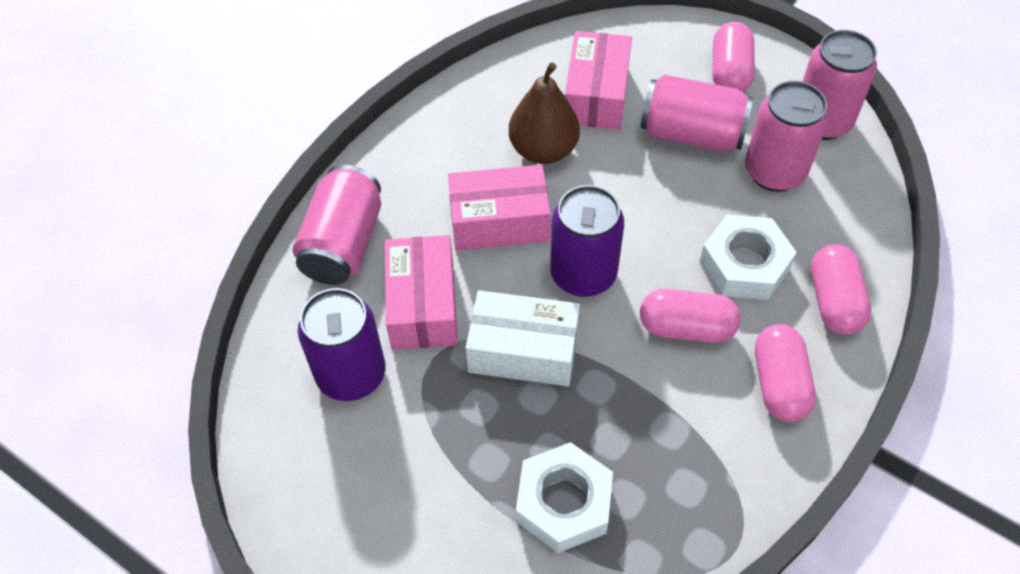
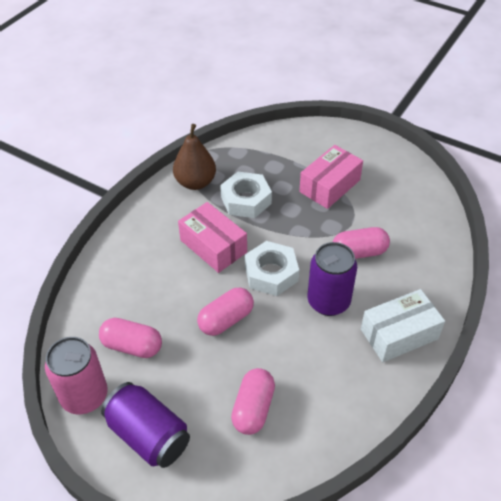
pink box: [385,235,458,350] [448,165,551,251] [565,31,632,130] = 3 -> [178,202,247,273] [299,145,363,209] = 2
pink can: [293,165,381,285] [641,75,753,152] [745,81,828,192] [802,30,877,140] = 4 -> [45,337,108,414] = 1

